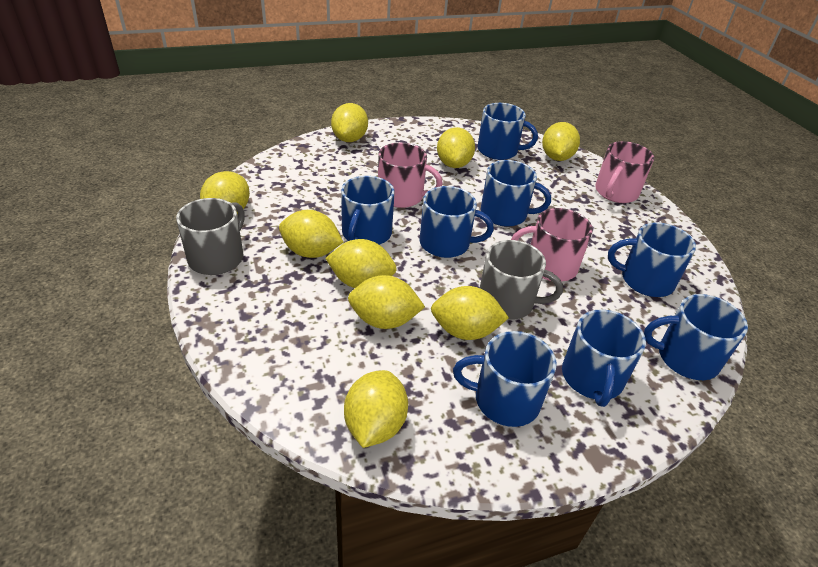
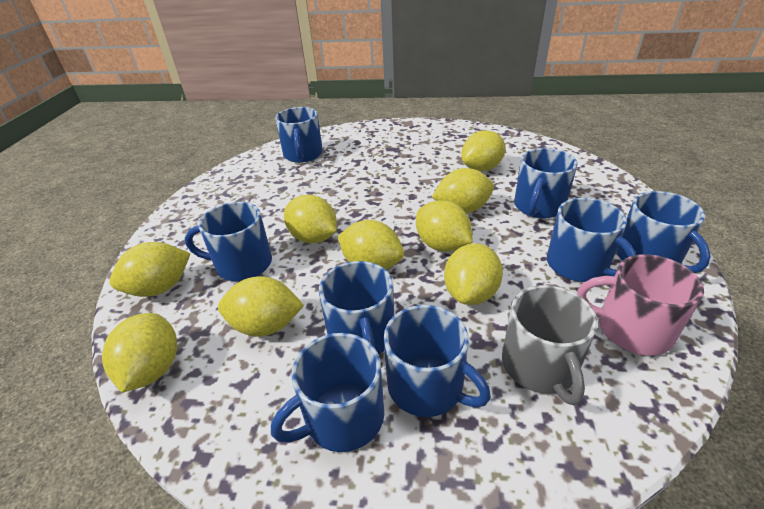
grey mug: [176,198,245,275] [480,240,563,320] = 2 -> [502,285,598,405] = 1
pink mug: [378,142,443,208] [511,208,593,282] [595,141,654,203] = 3 -> [577,254,704,356] = 1

